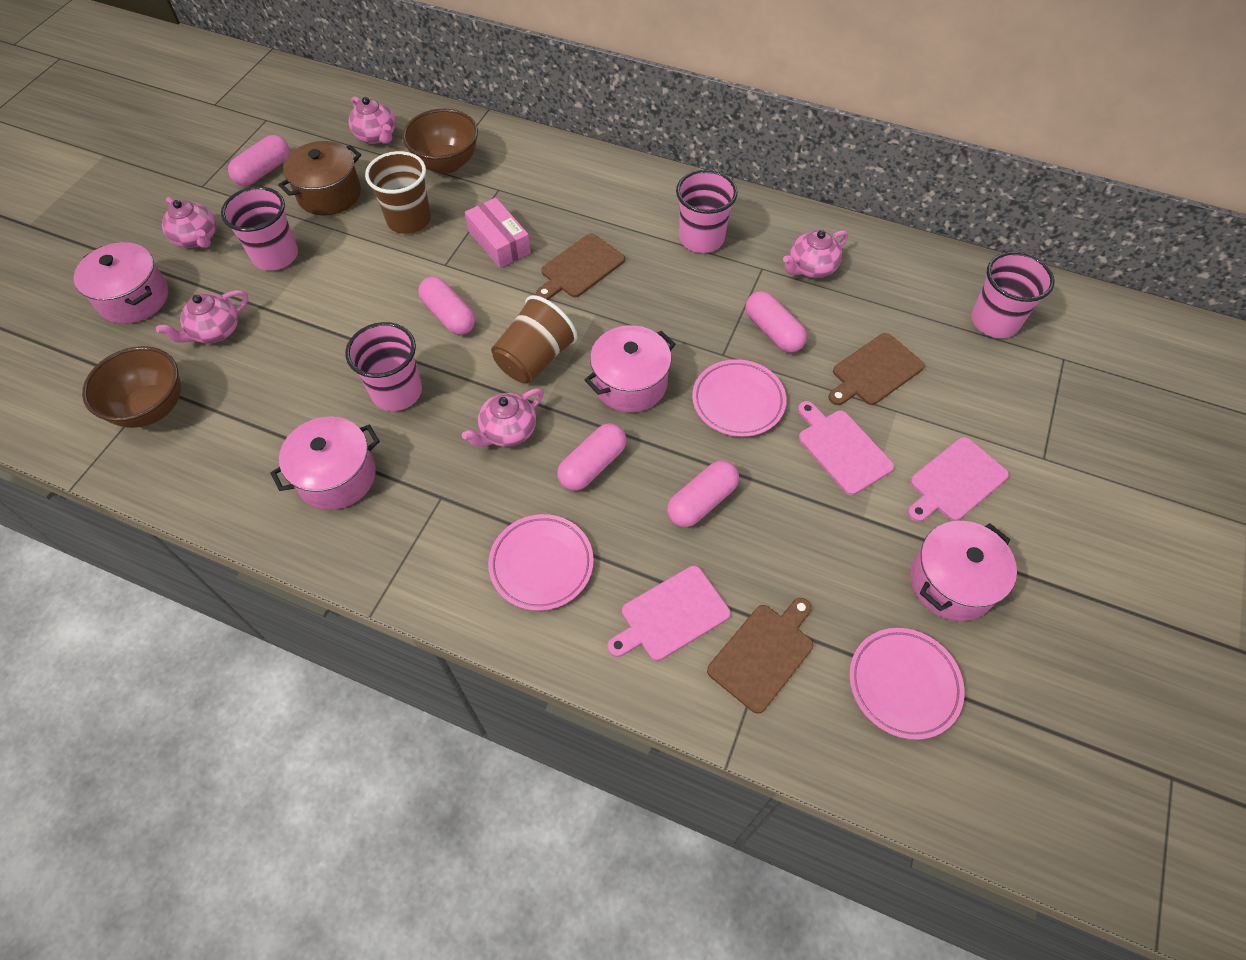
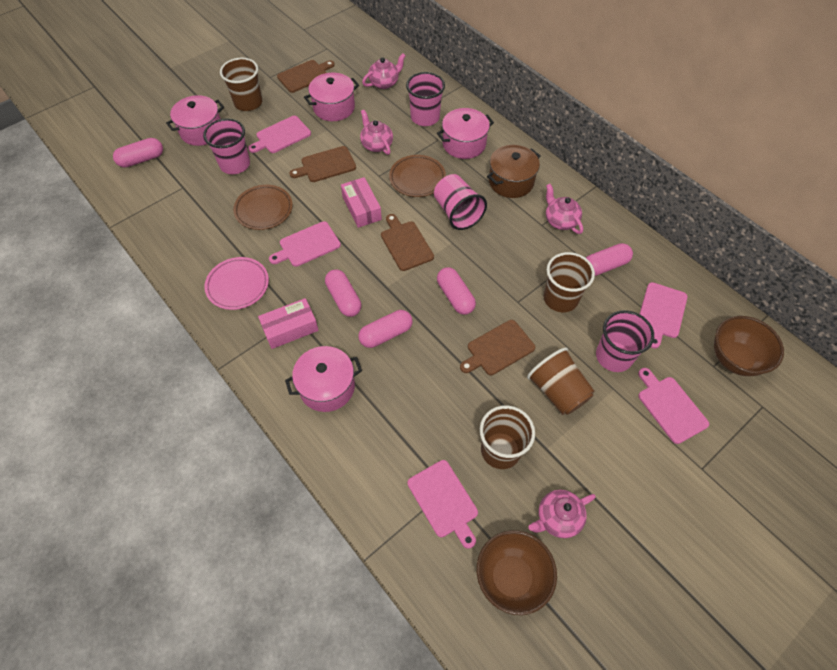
brown cup: [365,151,431,234] [491,295,578,384] = 2 -> [220,58,262,111] [480,405,535,469] [527,348,595,415] [544,252,595,312] = 4
brown cutting board: [536,233,625,300] [707,598,813,714] [828,333,925,405] = 3 -> [277,60,335,93] [290,146,356,182] [381,214,434,271] [460,320,535,375] = 4
brown plate: none = 0 -> [233,185,293,230] [389,155,446,197] = 2
pink box: [465,198,531,268] = 1 -> [258,298,319,349] [341,177,382,228] = 2
pink cutting board: [608,566,730,661] [798,401,894,495] [908,437,1009,522] = 3 -> [248,116,311,153] [269,221,341,267] [407,460,478,549] [638,368,709,444] [640,282,688,349] = 5
pink plate: [488,514,594,611] [692,359,786,437] [849,628,965,740] = 3 -> [205,257,269,310] = 1
pink teapot: [156,290,248,343] [162,197,216,248] [349,96,396,144] [462,388,544,447] [783,230,848,278] = 5 -> [360,110,393,155] [362,53,405,89] [528,490,596,538] [546,184,583,234] = 4

